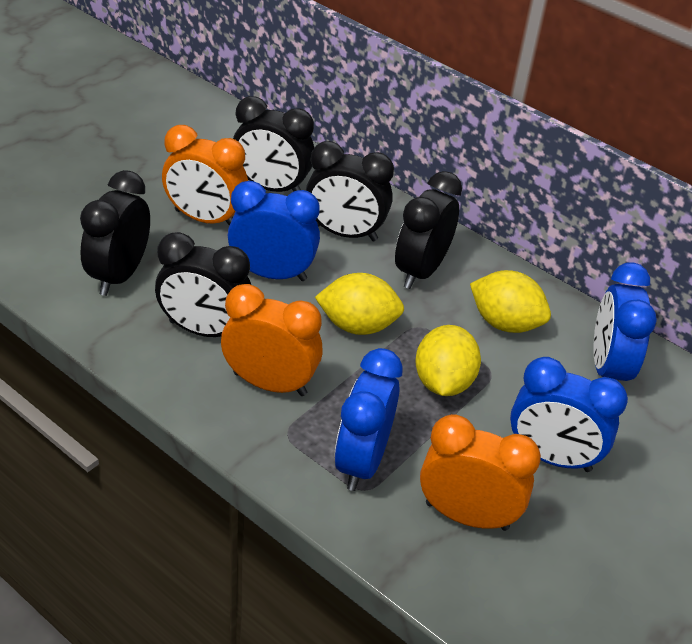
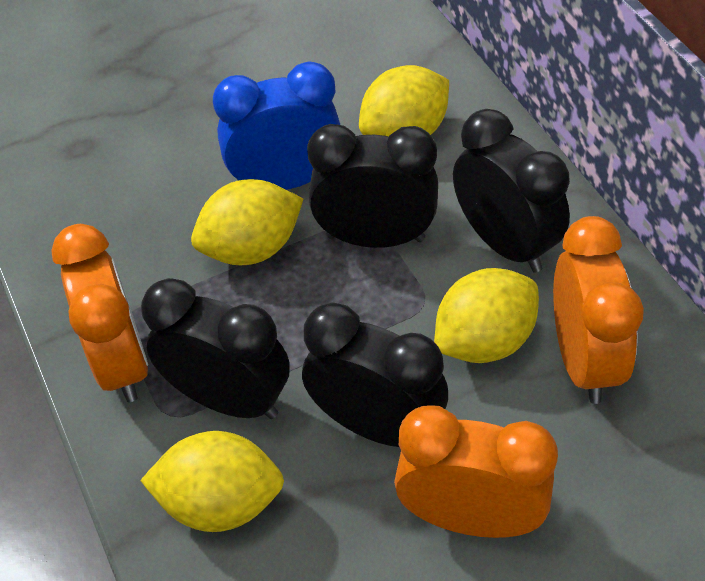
black clock: [80,170,150,296] [155,232,251,337] [233,96,314,192] [306,141,394,241] [395,171,462,289] = 5 -> [141,278,290,419] [302,302,448,447] [307,124,438,248] [453,109,570,273] = 4
blue clock: [228,181,320,281] [334,348,403,491] [510,357,628,472] [593,263,657,381] = 4 -> [213,61,340,190] = 1
yellow lemon: [315,273,404,335] [415,325,481,396] [470,270,551,333] = 3 -> [140,431,284,532] [191,179,303,265] [359,65,449,136] [434,268,539,363] = 4

